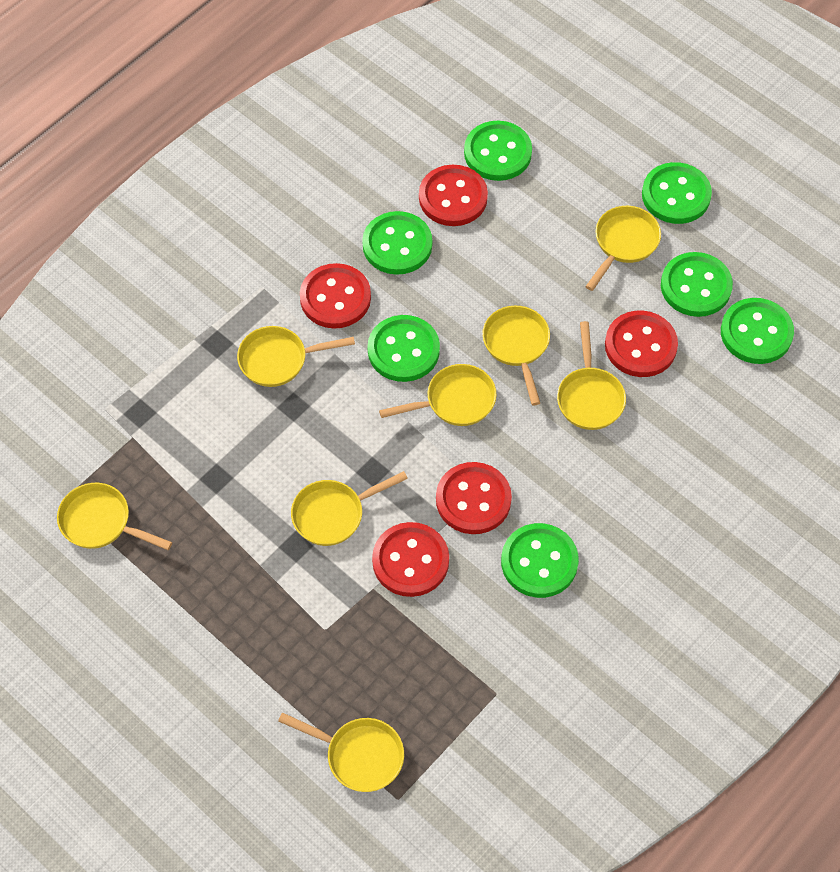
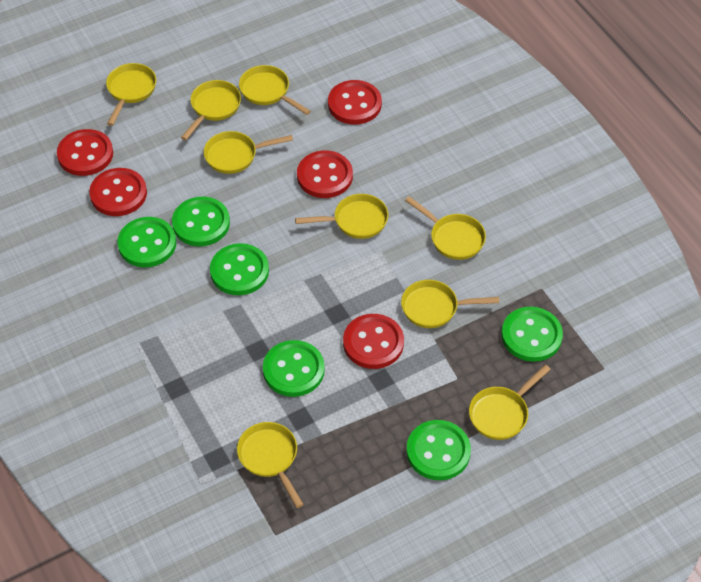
green button: [362,211,432,275] [367,315,440,382] [464,121,532,181] [501,523,579,598] [642,162,712,224] [661,252,733,317] [721,298,794,364] = 7 -> [117,217,176,267] [172,197,230,246] [210,243,269,295] [263,340,325,397] [406,420,471,480] [501,307,563,362] = 6
yellow pan: [57,483,172,550] [237,326,355,387] [278,712,404,792] [291,471,408,546] [379,364,497,426] [482,306,550,405] [557,321,626,430] [585,206,661,291] = 8 -> [106,63,156,126] [181,80,241,140] [204,131,293,174] [237,422,304,508] [239,65,311,115] [295,194,388,239] [401,280,499,328] [405,197,486,260] [469,364,551,440] = 9

